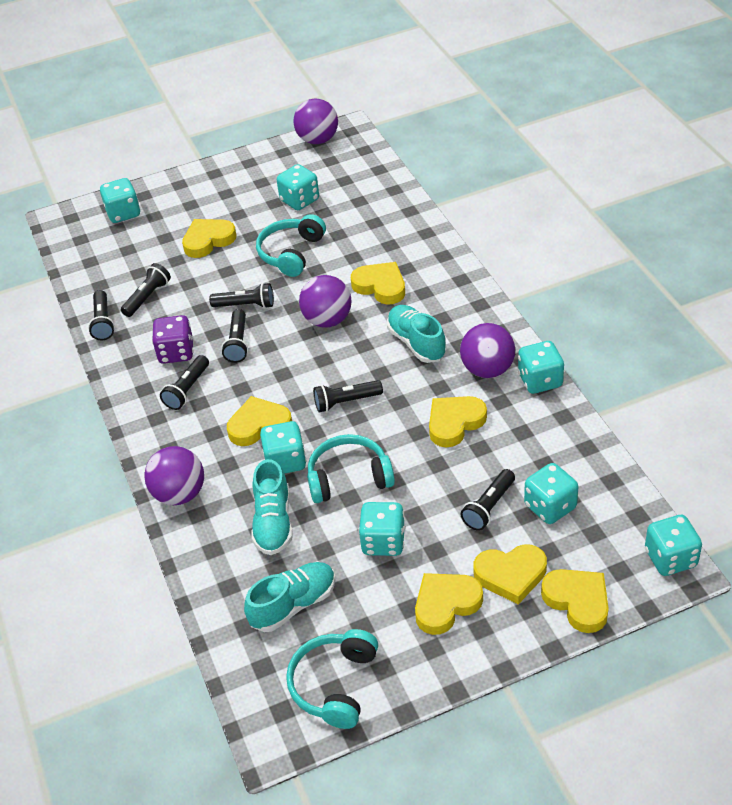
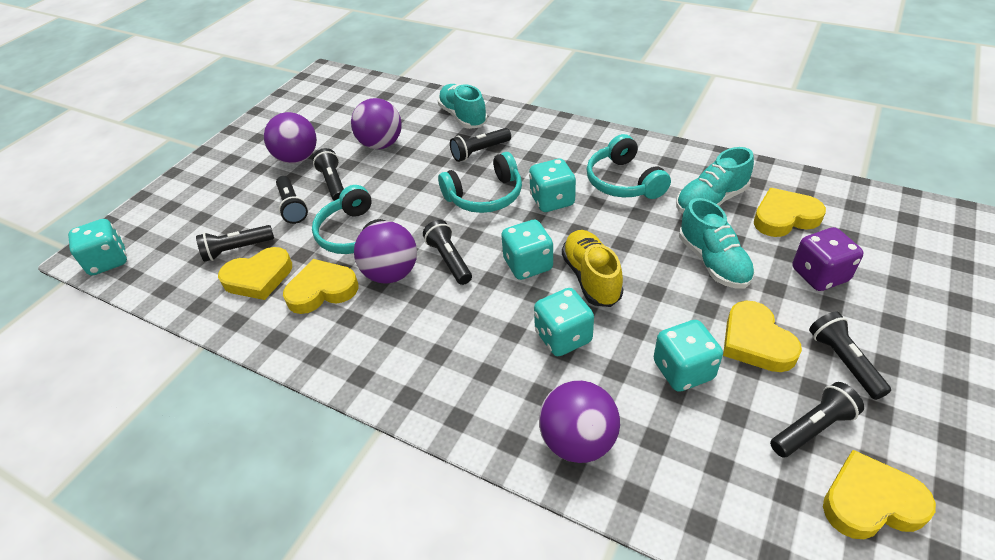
turquoise dice: [100,178,140,223] [260,421,306,474] [277,164,319,210] [358,502,405,556] [518,341,564,394] [524,463,579,524] [645,515,702,576] = 7 -> [68,219,127,275] [501,220,553,280] [529,159,576,212] [534,288,594,356] [654,320,723,392] = 5
yellow heart: [182,219,236,258] [227,396,292,446] [351,262,405,305] [415,573,483,635] [429,396,487,447] [474,544,547,604] [541,569,609,633] = 7 -> [218,247,292,300] [283,259,359,314] [723,301,802,372] [754,188,826,237] [823,450,936,539] = 5
yellow shoe: none = 0 -> [562,230,624,307] = 1

